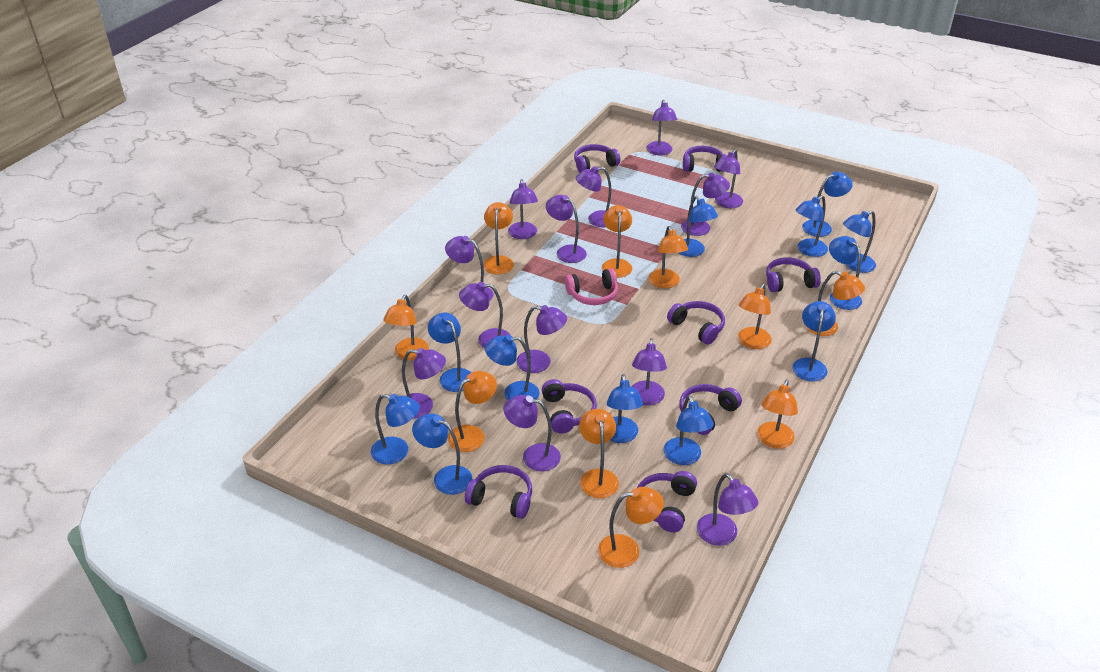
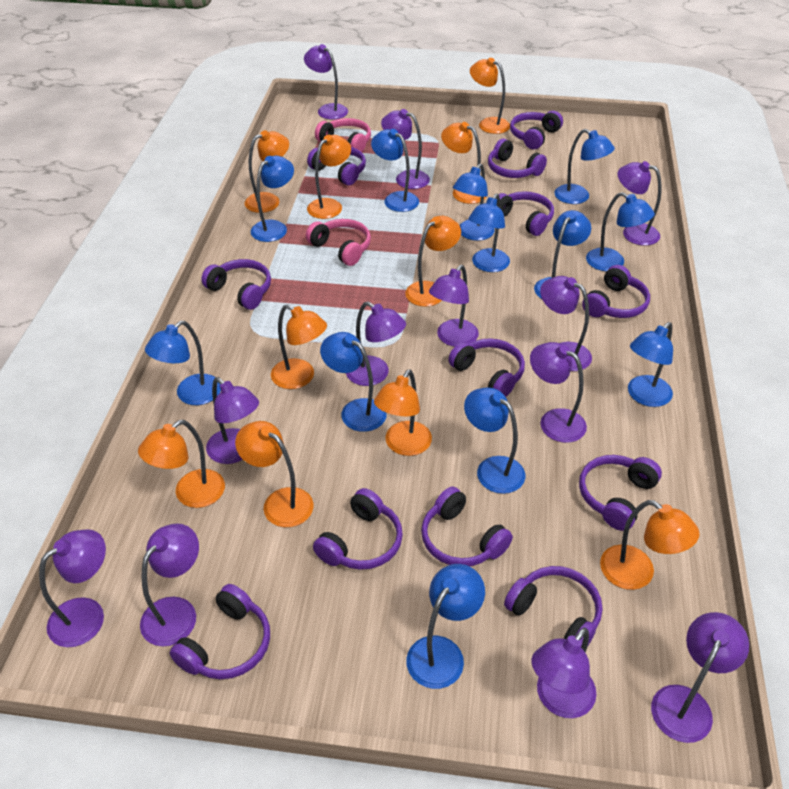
pink headphones: [565,268,618,305] = 1 -> [306,219,371,266] [315,118,371,152] = 2
purple headphones: [465,465,532,519] [542,379,597,434] [574,144,620,173] [637,471,697,532] [667,301,725,345] [679,384,742,435] [683,146,727,172] [766,257,821,292] = 8 -> [170,584,270,679] [201,259,271,310] [307,147,366,185] [313,488,403,570] [421,487,513,566] [448,338,525,397] [488,138,547,178] [499,191,554,236] [504,566,603,647] [510,111,563,149] [579,455,662,531] [582,265,650,318] = 12
purple lamp: [402,348,446,418] [445,236,494,301] [459,282,510,348] [503,395,561,472] [508,179,538,239] [516,305,567,373] [546,195,587,263] [576,166,611,228] [631,338,667,405] [646,100,677,155] [681,173,730,236] [697,473,759,546] [714,150,743,208] = 13 -> [39,529,106,647] [140,523,199,646] [206,377,259,464] [304,44,348,120] [346,302,406,386] [381,109,430,189] [429,265,479,347] [530,342,587,443] [531,627,596,718] [540,276,592,371] [617,161,661,246] [651,612,749,743] = 12

